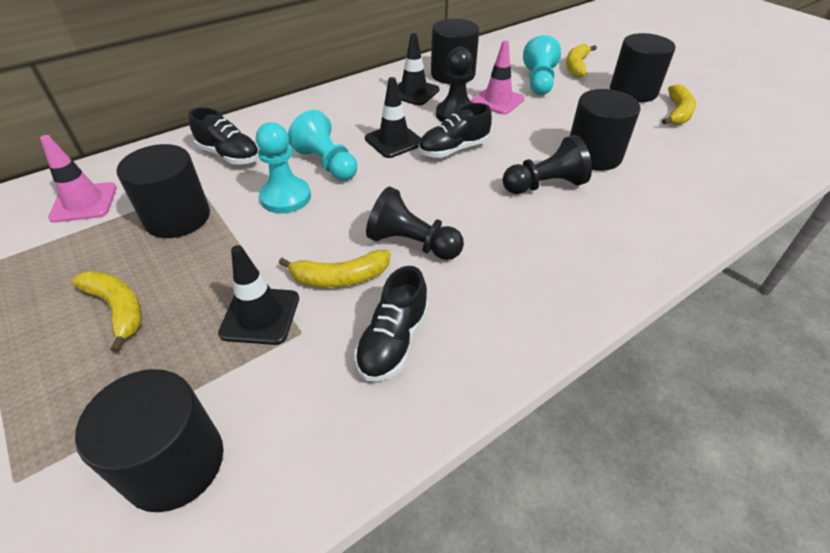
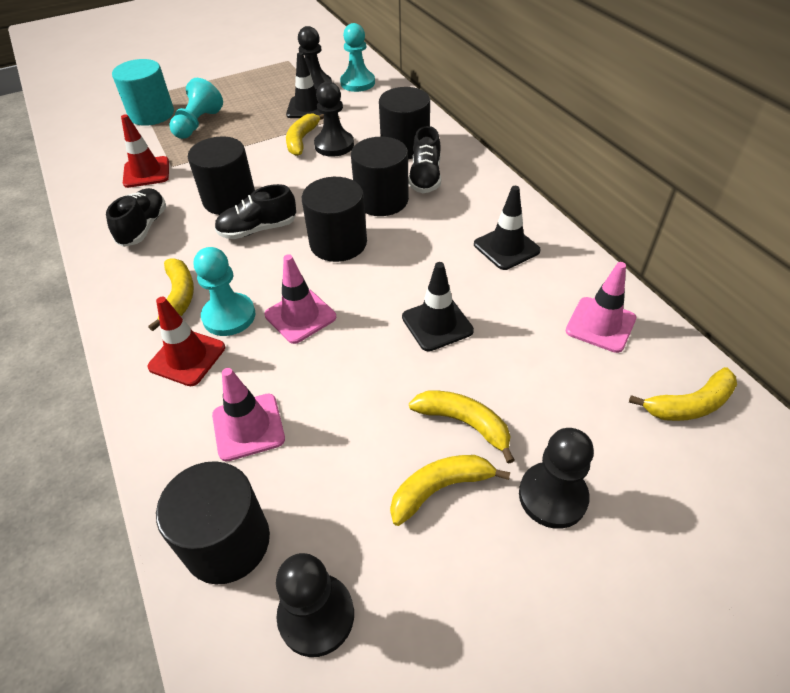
black pawn: [366,187,464,260] [436,47,473,122] [503,135,592,194] = 3 -> [276,553,354,657] [298,26,332,91] [314,81,354,157] [519,428,594,529] = 4
pink traffic cone: [40,135,117,223] [471,40,525,115] = 2 -> [212,368,285,462] [264,254,336,344] [566,262,636,353] = 3
red traffic cone: none = 0 -> [121,114,169,188] [147,297,225,386] = 2
turquoise cylinder: none = 0 -> [112,59,174,126] = 1
yellow banana: [72,271,142,352] [279,250,390,288] [566,44,597,78] [662,84,696,125] = 4 -> [148,258,194,331] [286,113,324,156] [390,455,510,526] [409,391,515,464] [629,367,737,421] = 5

